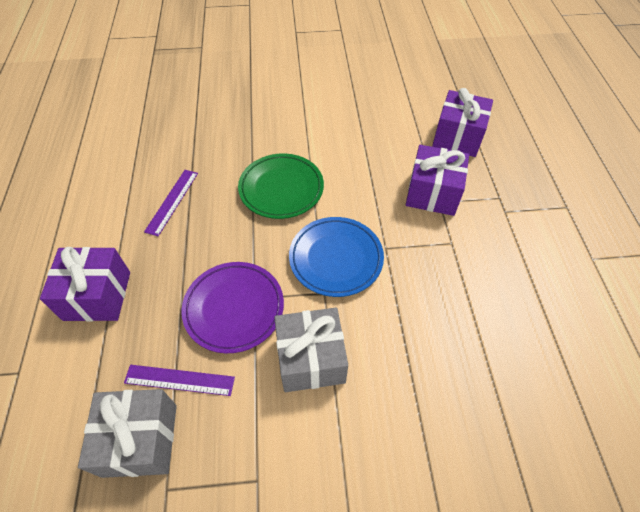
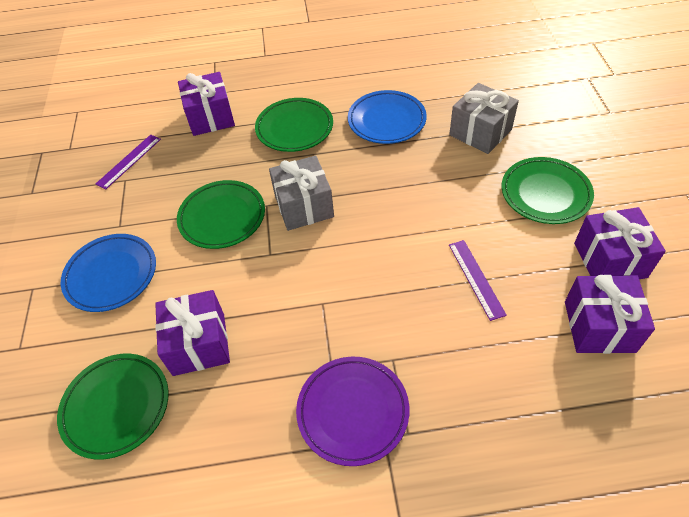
blue plate: [289,217,384,297] = 1 -> [61,234,156,312] [348,90,427,144] = 2
green plate: [238,154,324,219] = 1 -> [57,354,169,460] [177,180,265,249] [255,98,333,152] [501,157,594,224] = 4
purple gift: [40,247,130,321] [406,145,469,216] [432,88,493,157] = 3 -> [155,290,230,376] [178,72,235,136] [565,275,655,354] [574,207,666,279] = 4

